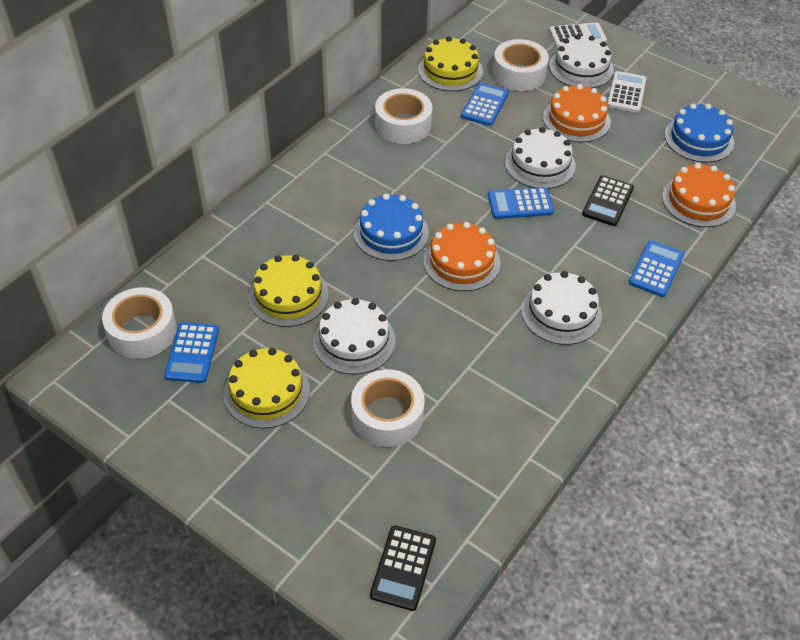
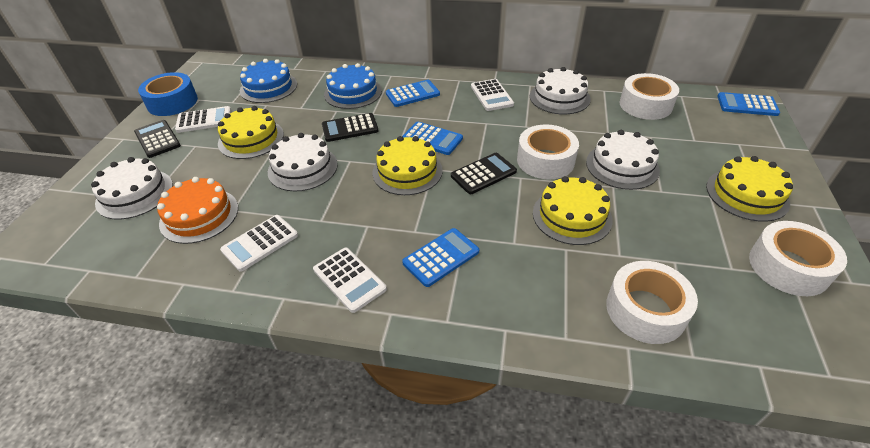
black calculator: [370,525,436,611] [582,175,634,226] = 2 -> [134,120,181,158] [322,113,379,142] [451,153,517,194] = 3
blue tape: none = 0 -> [138,72,198,116] = 1
orange cake: [423,222,501,291] [543,84,611,142] [662,163,736,227] = 3 -> [157,177,238,244] = 1
white calculator: [549,22,607,47] [608,71,646,113] = 2 -> [175,106,231,133] [220,215,298,272] [313,248,387,313] [471,79,514,111] = 4
yellow cake: [223,348,310,429] [249,255,329,327] [418,36,483,91] = 3 -> [218,106,284,159] [372,136,443,195] [533,176,613,245] [706,156,793,222] = 4

